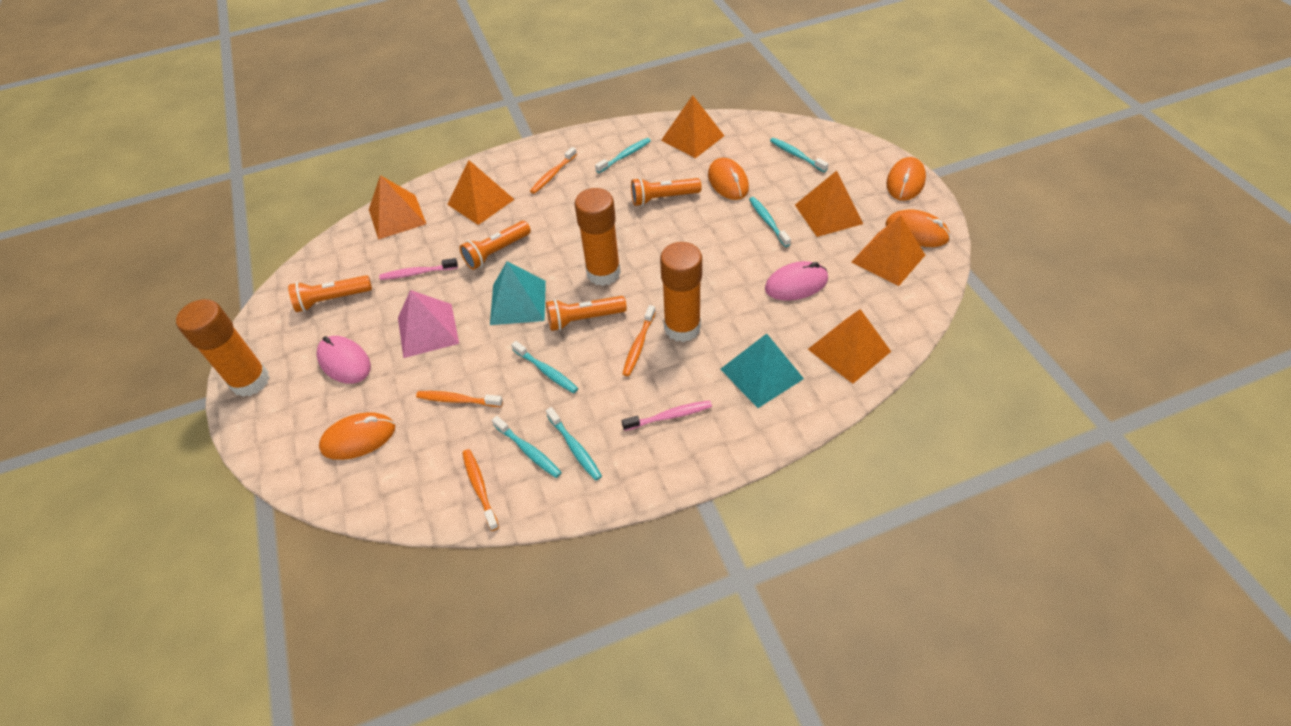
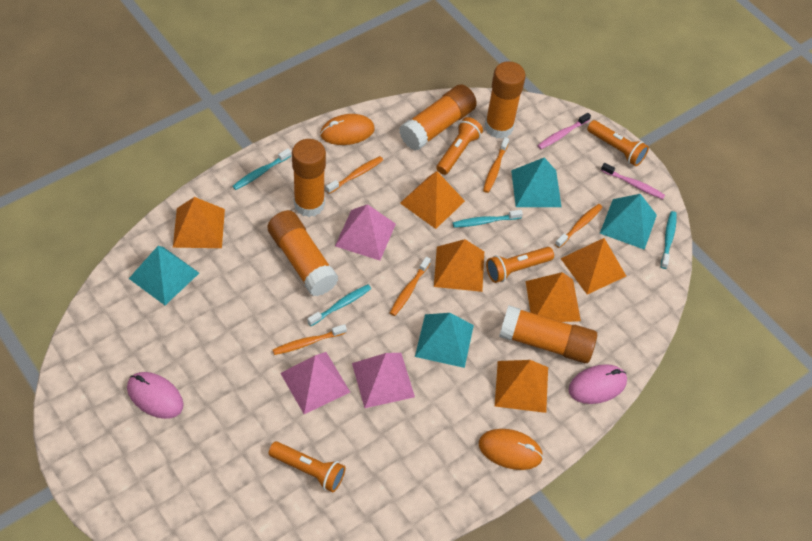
orange glue stick: [176,299,270,397] [574,188,621,286] [660,242,702,342] = 3 -> [267,210,338,296] [292,139,326,217] [399,84,477,150] [485,61,526,139] [499,305,597,363] = 5
orange mouse: [319,412,395,460] [708,158,749,200] [885,210,950,247] [887,157,926,201] = 4 -> [320,114,375,145] [479,429,543,470] = 2
orange toothbrush: [416,391,503,407] [462,449,499,531] [530,147,577,194] [623,305,656,376] = 4 -> [273,324,347,355] [326,156,383,194] [390,257,431,316] [483,137,509,193] [555,204,603,248] = 5
pink pyramid: [398,290,459,358] = 1 -> [280,352,350,414] [335,204,396,260] [352,353,415,408] = 3
turquoise pyramid: [490,262,546,325] [721,333,804,408] = 2 -> [129,246,199,305] [415,313,474,368] [511,157,562,207] [600,194,657,250] = 4
turquoise toothbrush: [492,416,562,478] [511,341,578,394] [546,407,602,481] [595,138,651,173] [749,197,791,247] [770,138,828,172] = 6 -> [232,148,291,190] [307,285,371,326] [453,210,523,228] [661,211,677,269] = 4

